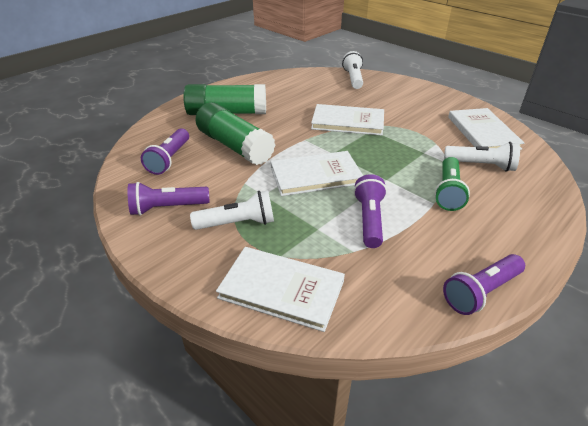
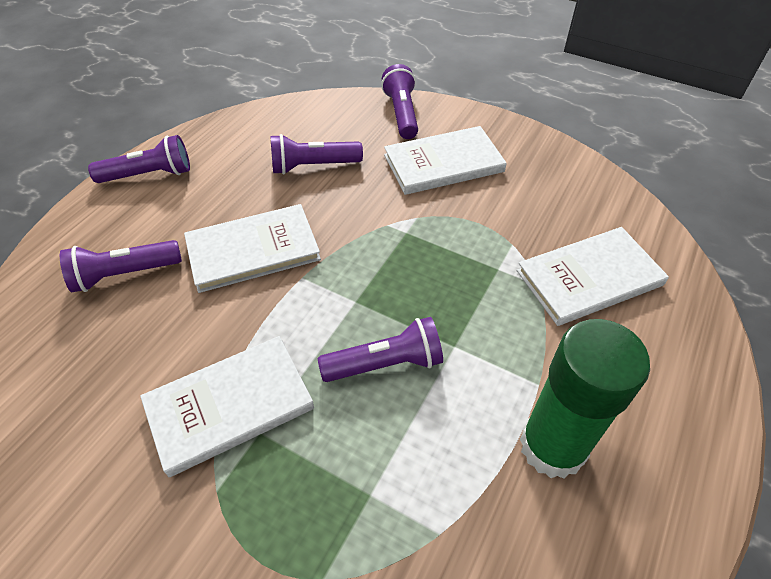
green flashlight: [435,157,470,211] = 1 -> none = 0
green glue stick: [183,84,266,115] [195,102,275,165] = 2 -> [520,319,650,479] = 1
purple flashlight: [127,182,209,216] [141,128,189,175] [354,174,387,248] [443,254,525,315] = 4 -> [60,240,182,292] [88,135,190,183] [270,134,363,174] [318,317,443,382] [381,64,418,139] = 5
white flashlight: [190,190,274,230] [342,51,363,89] [444,142,520,172] = 3 -> none = 0

